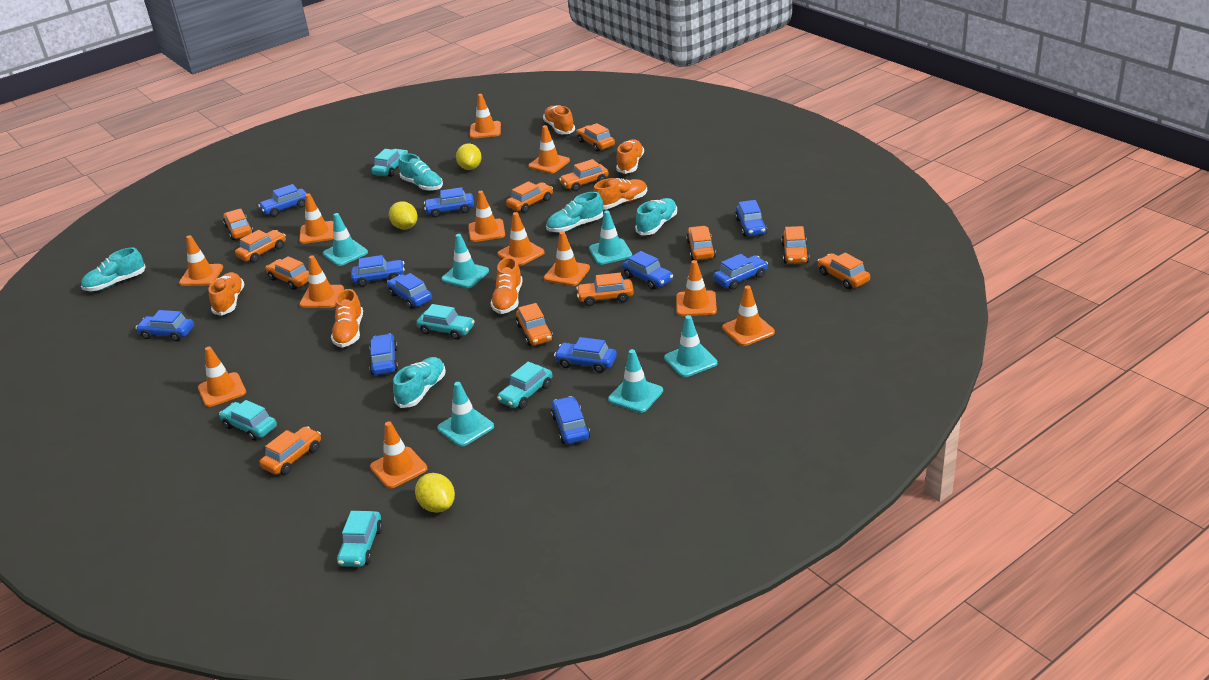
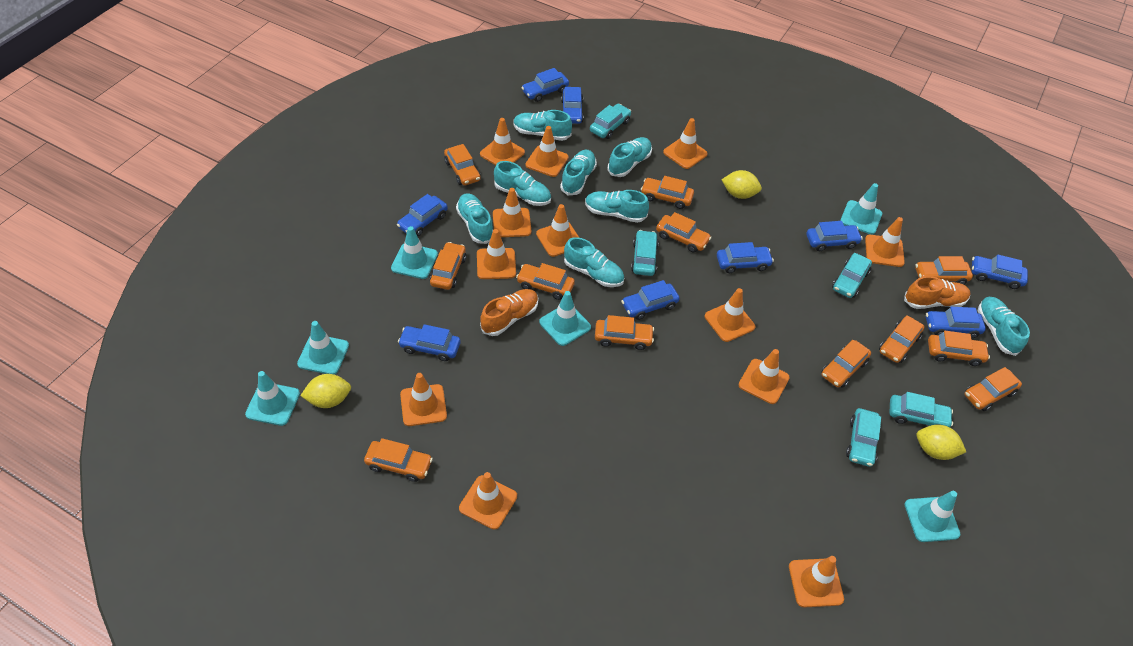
blue car: [136,310,194,341] [258,184,307,217] [351,255,405,287] [369,334,398,375] [387,273,432,309] [424,187,474,217] [551,396,590,444] [554,337,617,373] [622,251,673,289] [713,254,768,290] [735,200,767,237] = 11 -> [397,194,448,237] [398,324,460,361] [521,68,569,102] [561,87,584,124] [621,280,680,320] [717,242,774,273] [806,221,863,251] [926,307,986,338] [972,254,1028,289] = 9
orange shoe: [209,272,245,316] [331,289,363,348] [491,257,523,314] [543,105,575,134] [593,178,647,210] [616,139,644,174] = 6 -> [480,289,538,336] [904,276,971,309] = 2
turquoise shoe: [81,248,146,291] [393,357,446,408] [398,154,443,191] [546,192,603,232] [635,198,677,235] = 5 -> [456,193,493,244] [494,161,551,206] [513,110,572,141] [560,149,597,195] [564,237,624,287] [585,190,649,223] [607,137,652,177] [978,297,1030,356] = 8

